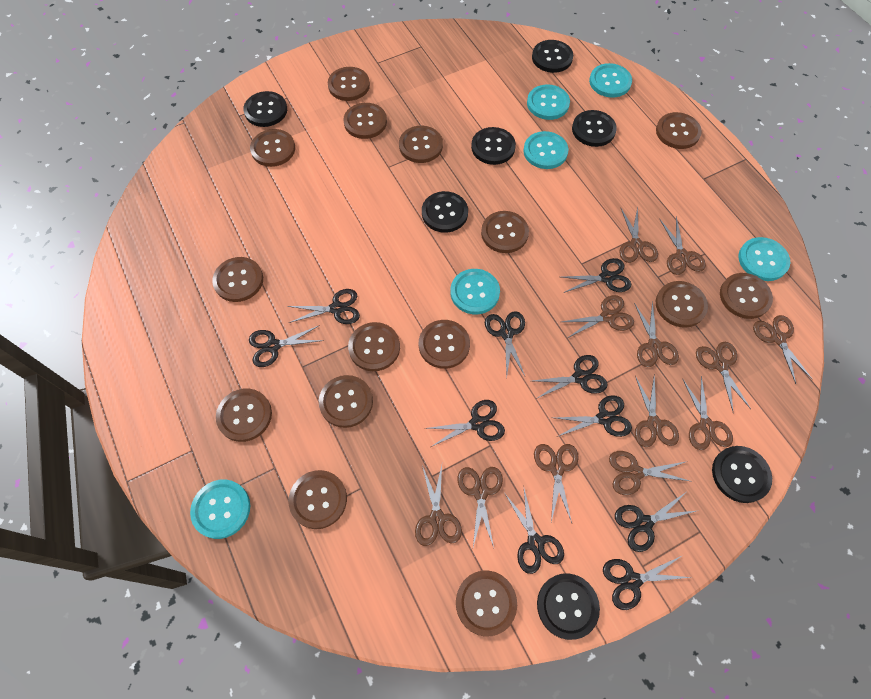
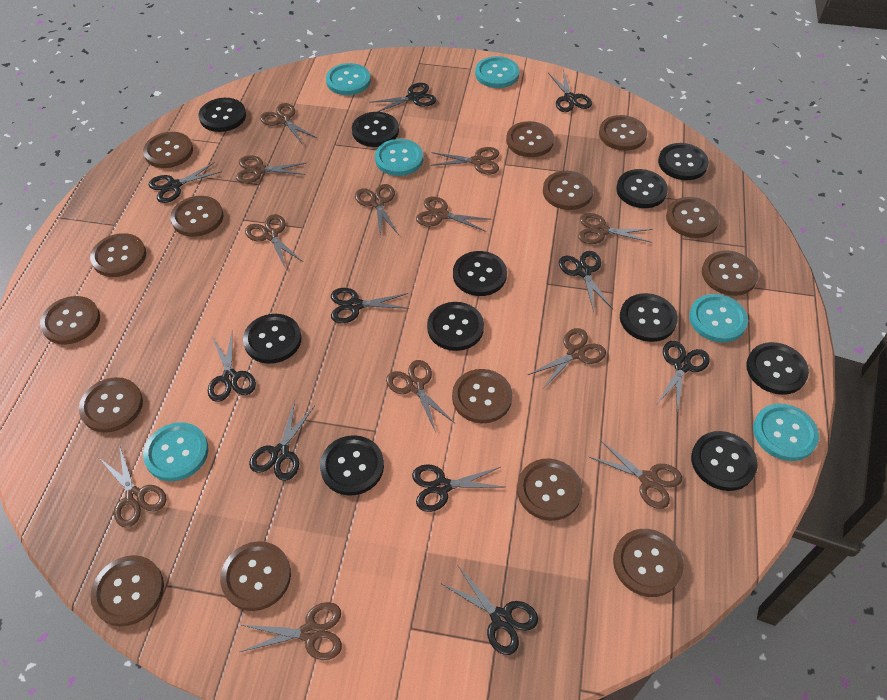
black button: [243,91,287,127] [422,191,468,233] [471,127,516,165] [532,40,573,73] [537,573,600,640] [572,110,617,147] [712,446,772,503] = 7 -> [199,98,246,132] [243,314,302,364] [320,435,384,496] [352,112,399,147] [427,302,484,351] [453,251,507,296] [616,169,668,208] [620,293,678,342] [658,143,709,180] [691,431,758,491] [746,342,809,395] = 11

